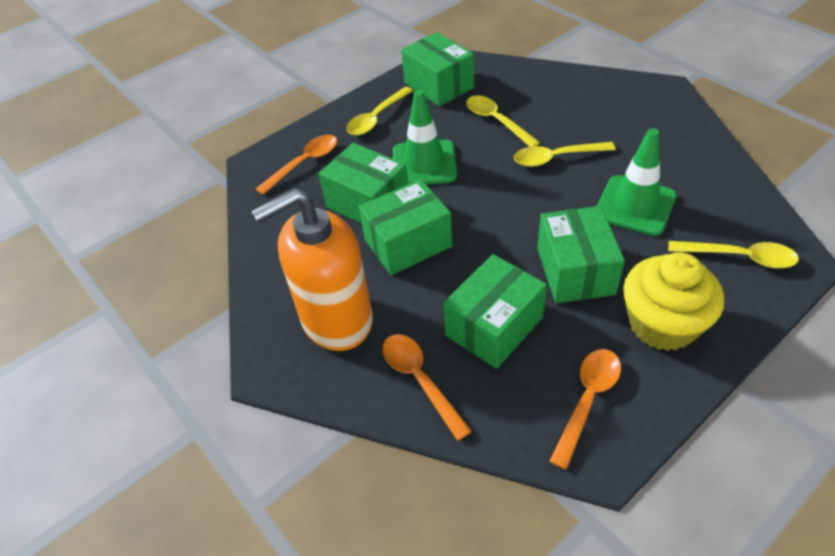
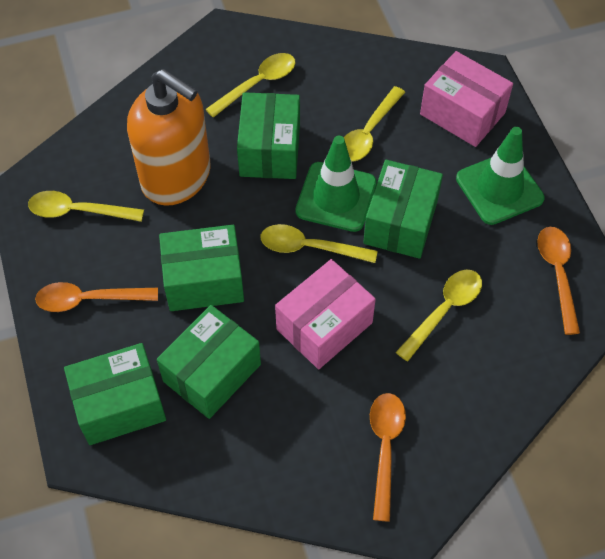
pink box: none = 0 -> [275,259,376,369] [420,51,513,147] = 2
yellow cupcake: [623,252,724,351] = 1 -> none = 0
yellow spoon: [346,87,413,135] [466,95,540,147] [514,142,615,167] [668,241,799,269] = 4 -> [28,191,144,222] [205,53,295,118] [261,224,378,263] [344,86,405,162] [396,270,482,362] = 5

